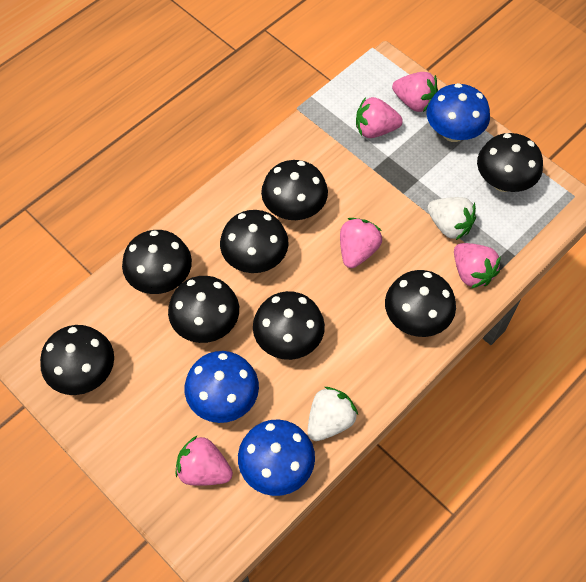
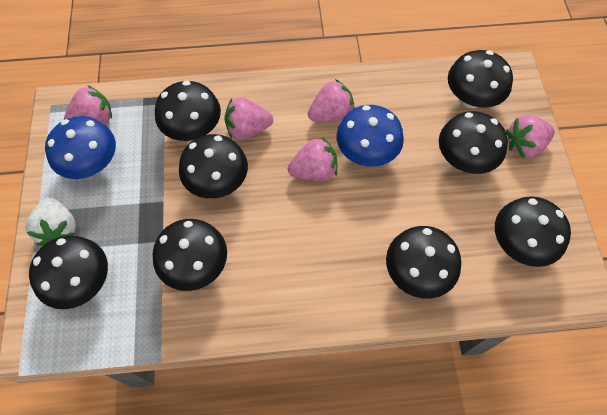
blue mushroom: [185,351,259,423] [238,420,315,496] [426,83,490,142] = 3 -> [45,116,116,179] [337,105,404,167] = 2
white strawberry: [307,387,358,441] [427,197,476,241] = 2 -> [26,198,76,246] = 1

